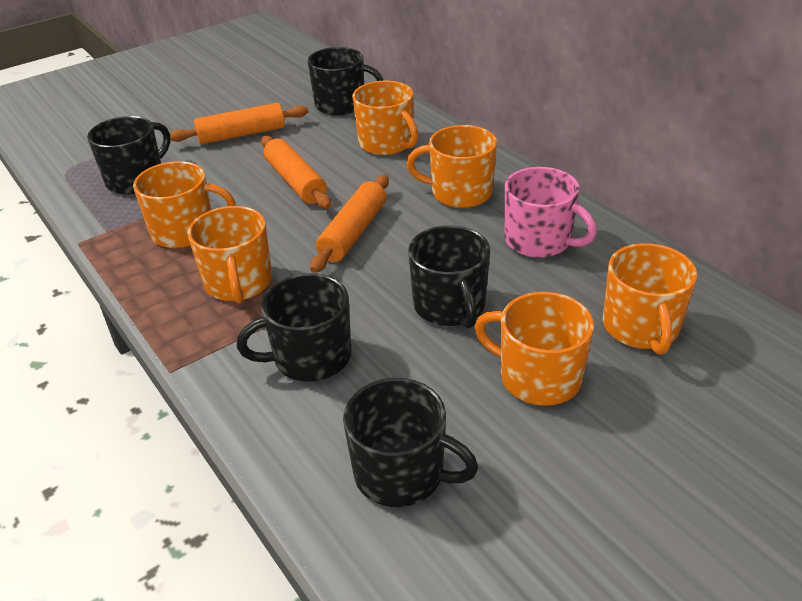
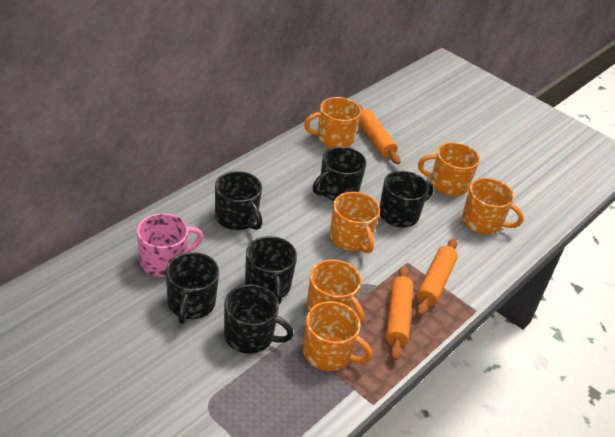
black mug: [87,116,170,195] [237,273,351,382] [307,47,383,115] [343,378,478,507] [408,226,490,329] = 5 -> [166,252,219,324] [215,171,262,230] [224,284,294,354] [245,236,297,305] [313,147,366,201] [380,171,434,228] = 6

